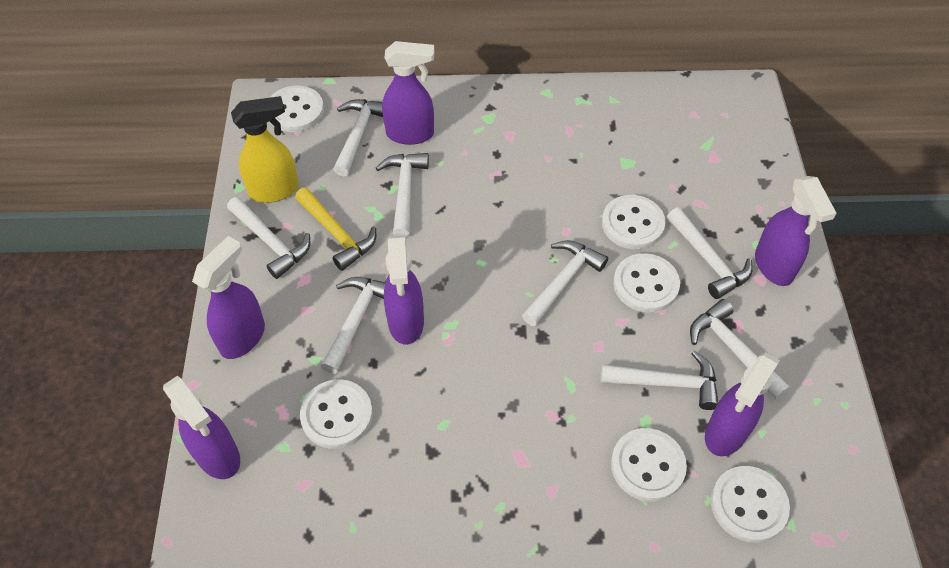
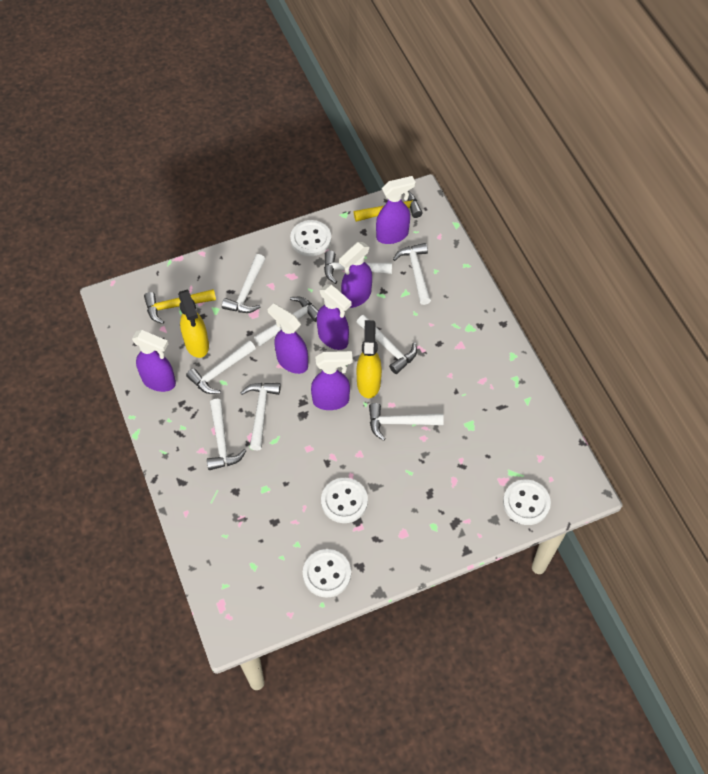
white button: [270,86,324,132] [300,379,373,449] [602,195,666,249] [611,428,687,502] [613,253,680,313] [711,466,790,543] = 6 -> [290,220,331,256] [303,549,351,598] [321,478,368,523] [503,479,551,525] = 4
white hammer: [227,197,310,279] [321,277,386,374] [333,99,383,176] [376,153,429,238] [522,240,608,326] [601,350,718,410] [667,208,752,299] [690,299,790,399] = 8 -> [186,340,256,394] [207,399,246,470] [222,254,265,313] [241,383,280,450] [254,297,319,346] [324,251,392,284] [357,315,417,374] [369,403,444,441] [393,243,431,305] = 9
yellow hammer: [295,187,376,271] = 1 -> [144,289,216,324] [354,191,422,222] = 2
yellow spray bottle: [231,96,299,203] = 1 -> [178,289,209,358] [356,320,382,398] = 2

